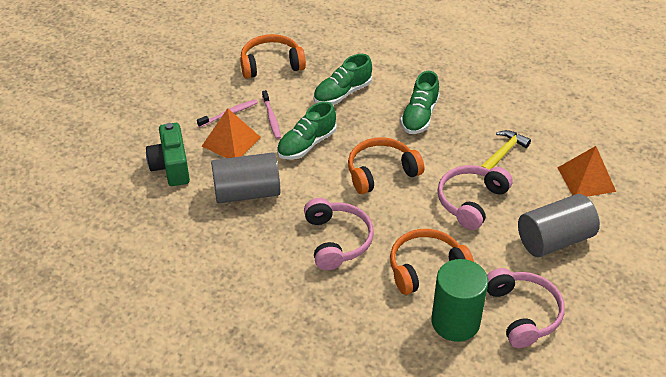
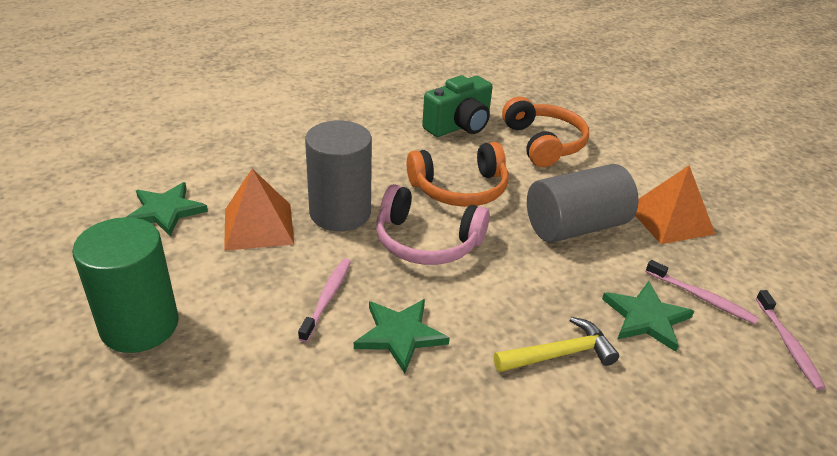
green shoe: [277,101,337,160] [313,54,372,105] [400,71,440,134] = 3 -> none = 0
green star: none = 0 -> [126,182,208,236] [354,299,450,373] [602,281,694,352] = 3
orange headphones: [240,34,306,79] [348,137,424,194] [390,229,474,295] = 3 -> [407,142,508,207] [502,97,589,167] = 2
pink headphones: [304,198,374,270] [437,165,513,230] [487,268,565,348] = 3 -> [376,184,490,265] = 1
pink toothbrush: [197,99,258,127] [262,90,281,139] = 2 -> [298,258,351,342] [646,260,759,324] [756,290,826,390] = 3

